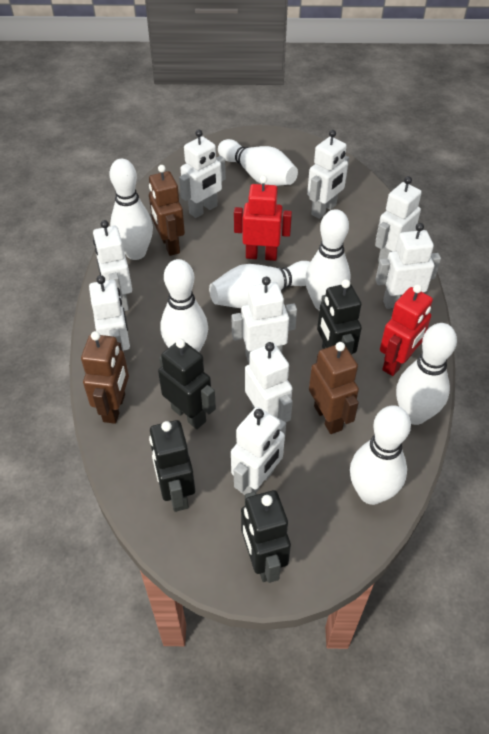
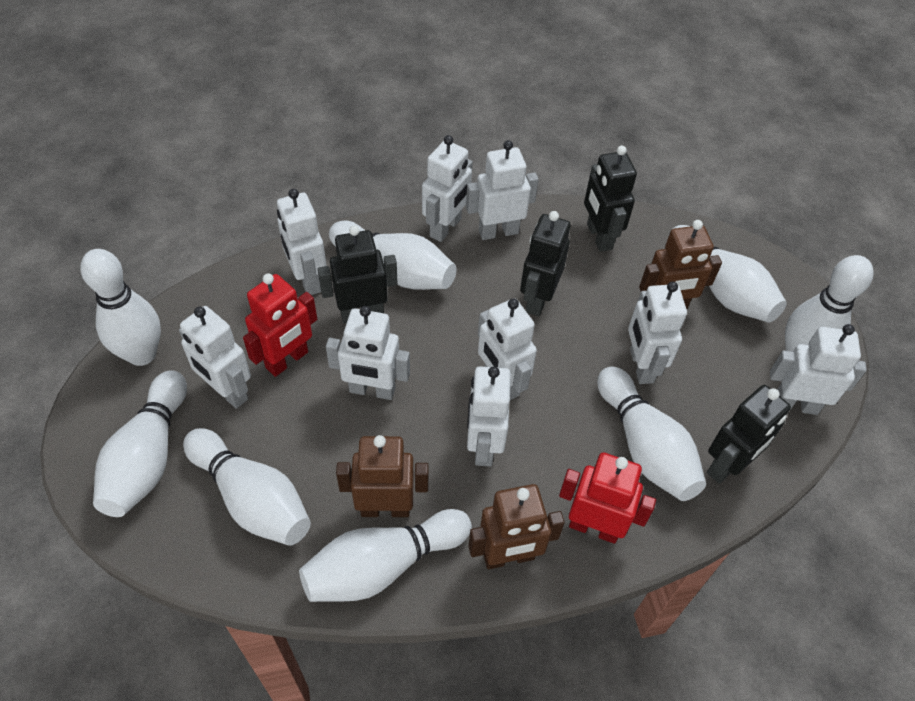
white bowling pin: [110,159,153,260] [160,259,208,352] [209,261,310,308] [218,139,298,186] [305,209,351,310] [350,406,411,505] [396,323,457,425] = 7 -> [80,249,161,366] [93,370,187,517] [183,428,311,546] [299,509,472,602] [329,221,457,290] [597,366,706,501] [668,225,787,323] [785,255,874,352] = 8

